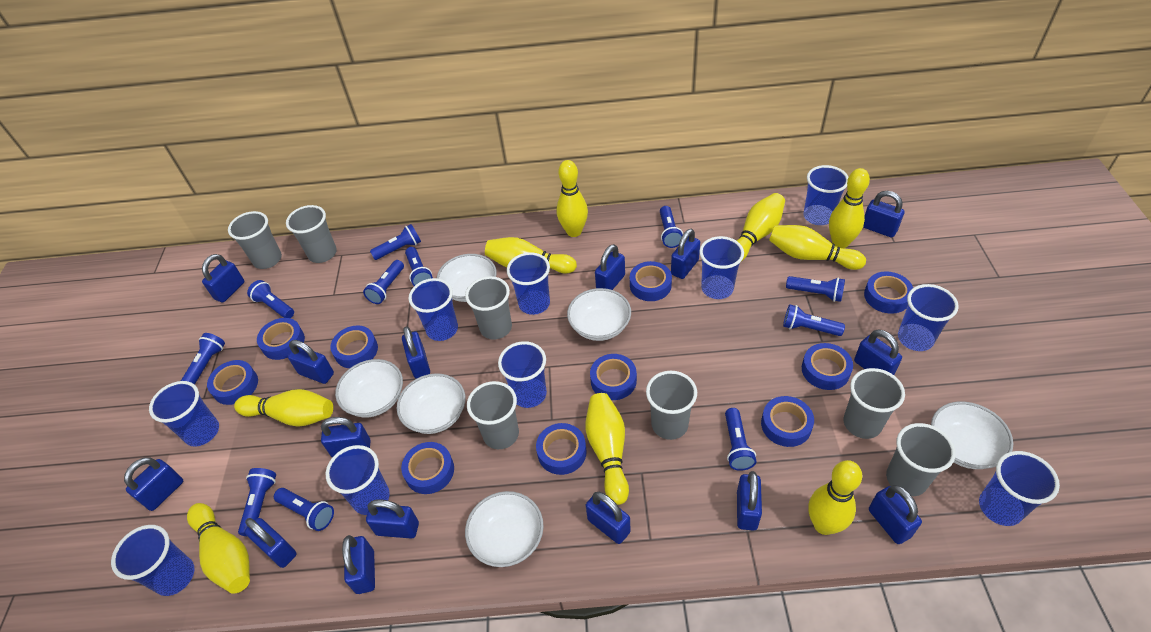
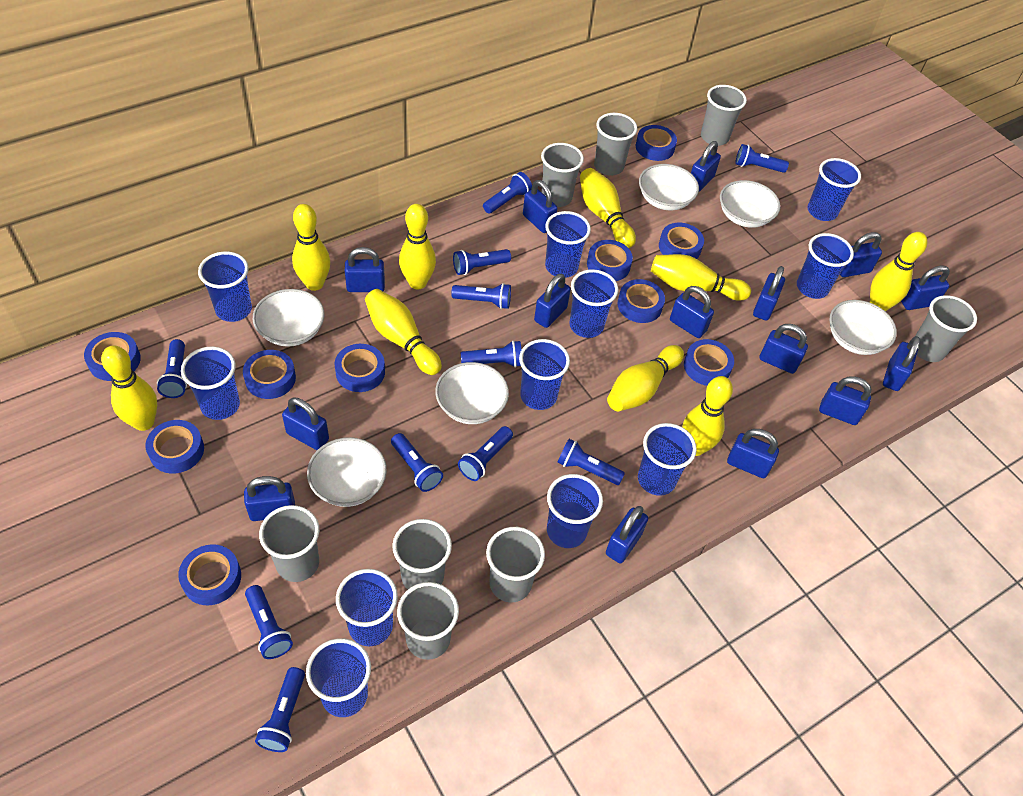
blue cup: [111,525,194,596] [149,381,219,447] [326,445,390,515] [409,278,458,341] [498,341,547,408] [507,252,550,315] [699,236,744,299] [803,165,848,225] [898,284,959,351] [979,451,1060,526] = 10 -> [181,346,240,420] [198,251,252,322] [306,638,371,717] [336,569,398,646] [519,339,570,410] [545,211,591,278] [547,474,603,548] [569,269,618,338] [638,423,697,496] [797,233,854,299] [808,158,861,221] = 11
grey cup: [228,211,282,269] [286,205,337,263] [465,276,512,339] [467,381,519,449] [646,371,697,440] [843,368,905,439] [886,423,956,496] = 7 -> [259,505,319,582] [392,519,452,590] [397,582,459,660] [486,527,545,602] [541,143,584,207] [594,113,638,176] [701,85,747,146] [915,295,977,362] = 8

